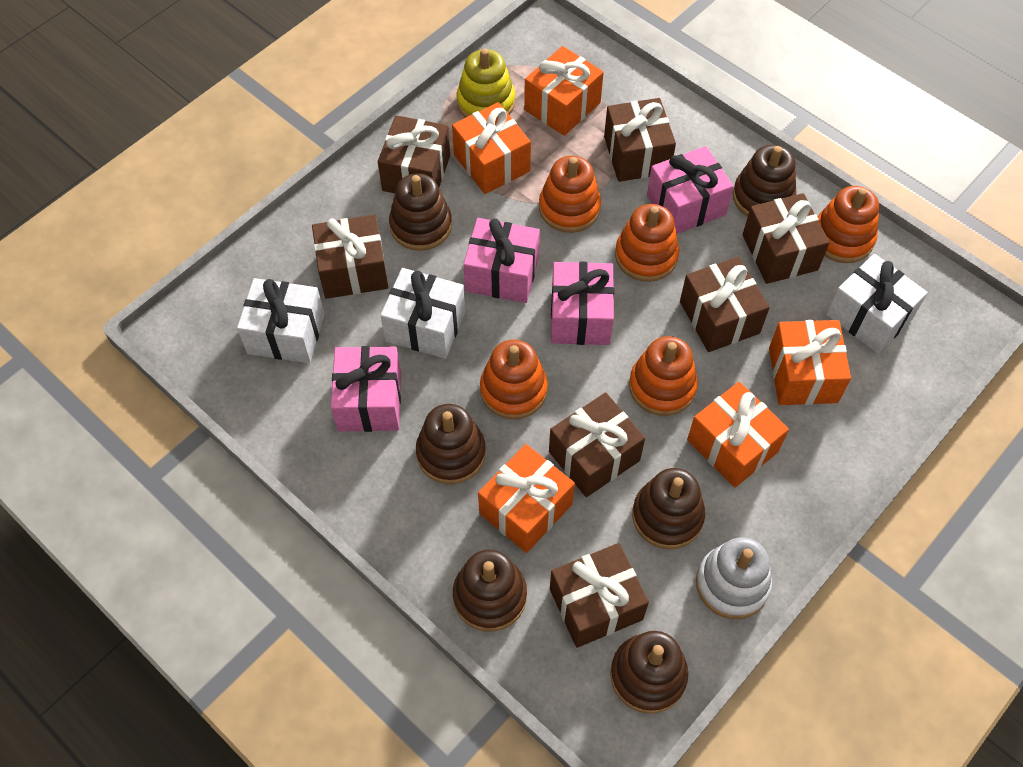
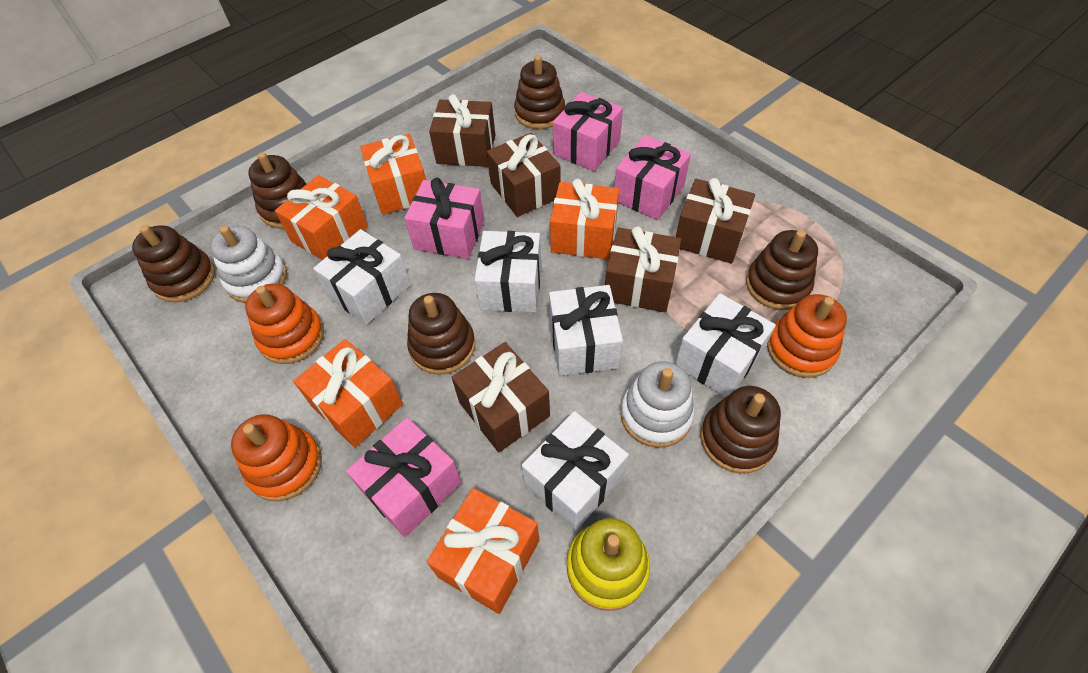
brown gift: [312,215,388,299] [378,115,450,193] [549,392,645,497] [550,543,649,648] [604,98,676,182] [680,256,770,352] [742,193,830,284] = 7 -> [429,94,495,167] [452,342,550,452] [487,133,560,217] [605,226,681,313] [676,178,755,263] = 5
orange stacking toy: [480,340,548,419] [539,156,601,233] [615,204,679,282] [629,336,698,416] [817,186,879,263] = 5 -> [231,414,322,501] [245,283,324,364] [767,294,847,378] = 3
white gift: [237,278,325,363] [380,268,465,359] [827,254,928,354] = 3 -> [313,229,411,325] [474,231,542,313] [522,411,629,531] [549,285,623,376] [675,293,776,397] = 5
white stacking toy: [696,537,772,619] = 1 -> [210,226,287,303] [620,361,695,448] = 2

